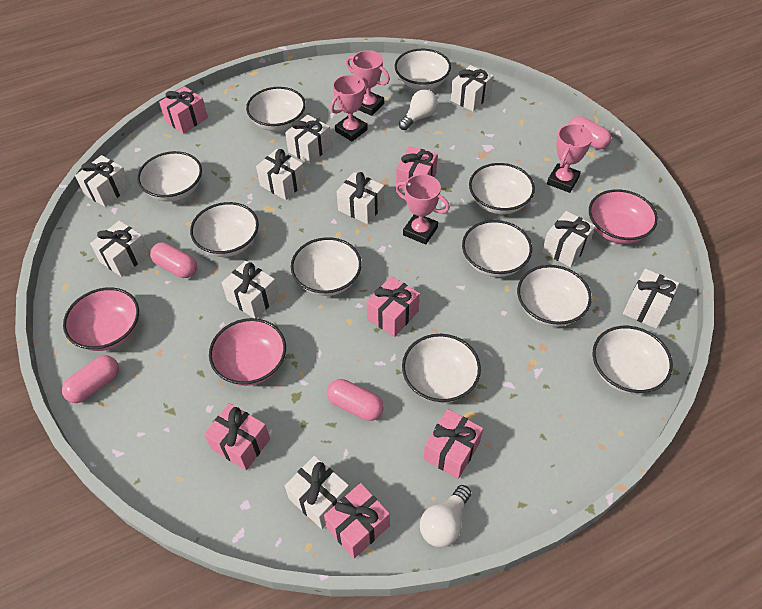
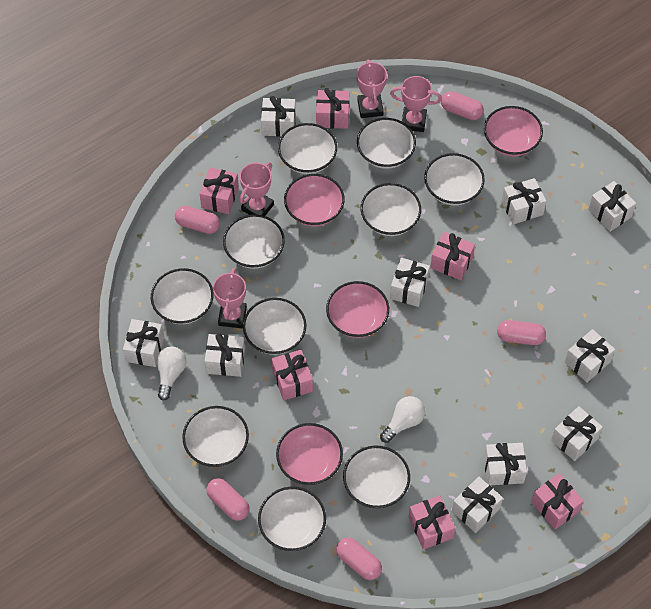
pink bowl: [63,287,139,351] [209,318,286,386] [589,189,658,244] = 3 -> [276,423,343,485] [284,174,345,226] [326,281,389,338] [484,106,543,156] = 4
pink capsule: [62,355,119,403] [150,243,197,278] [327,379,384,421] [569,116,611,149] = 4 -> [175,206,220,234] [206,478,249,521] [336,538,382,580] [441,91,484,120] [497,320,546,345] = 5

